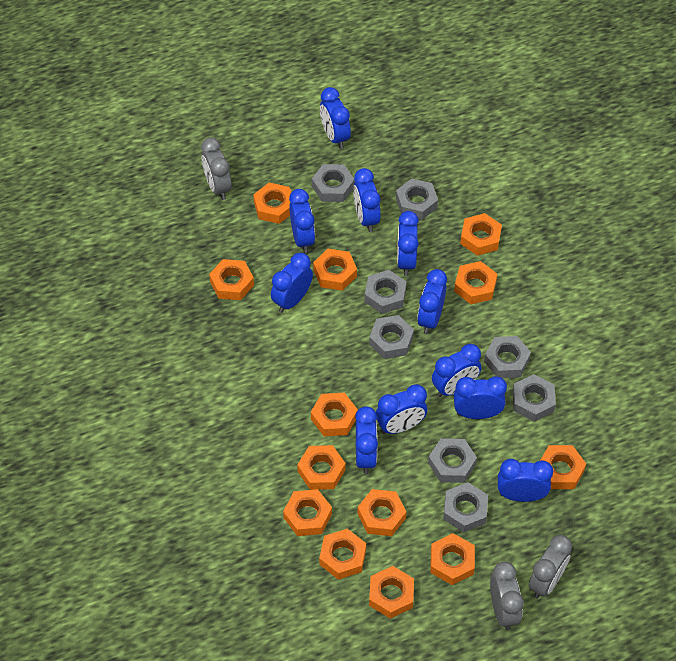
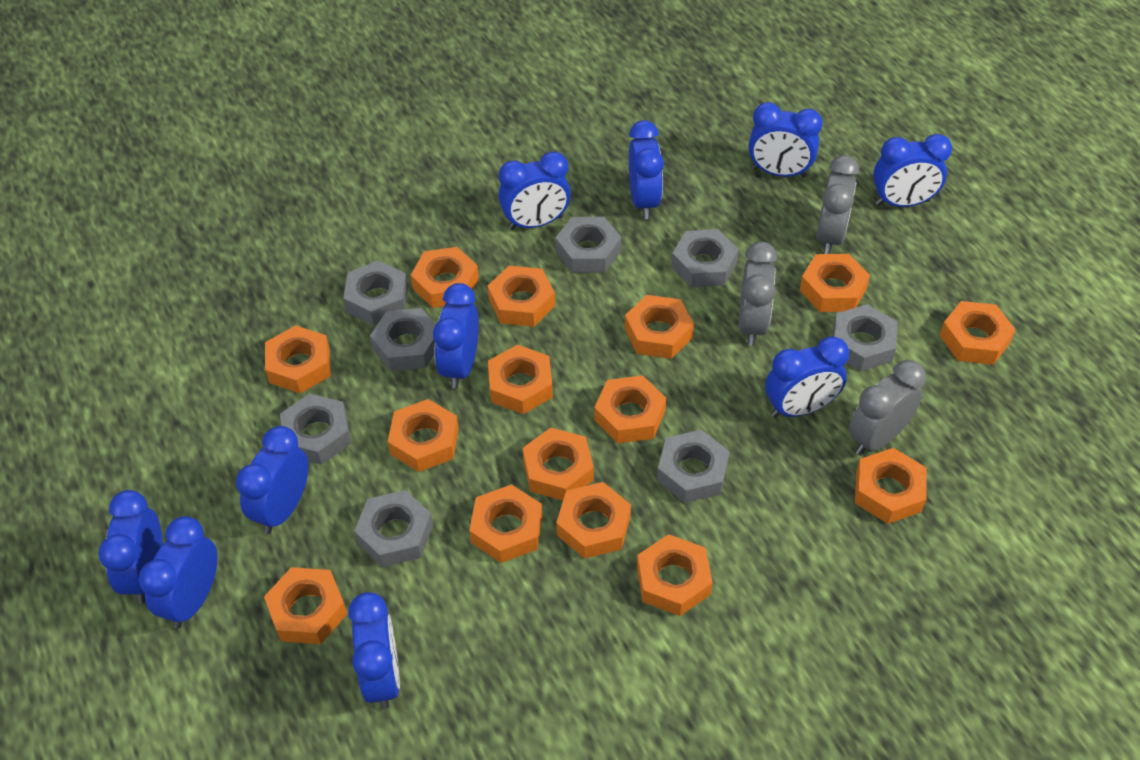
blue clock: [271,253,313,313] [289,189,315,253] [320,87,351,149] [353,168,381,232] [355,406,378,474] [376,384,428,434] [397,211,419,276] [417,269,447,334] [432,344,481,397] [454,376,507,419] [498,459,553,502] = 11 -> [98,490,163,604] [139,516,218,629] [236,426,309,534] [348,592,400,709] [433,283,479,389] [499,151,571,230] [629,120,664,219] [749,102,823,178] [765,336,849,418] [873,134,952,207] = 10
orange nut: [209,259,254,300] [253,182,291,224] [283,489,332,536] [297,445,346,490] [311,393,358,436] [313,249,357,291] [319,528,366,580] [357,489,406,536] [369,566,414,619] [431,533,475,585] [454,261,497,304] [460,213,502,256] [540,445,586,489] = 13 -> [264,567,347,644] [265,325,331,393] [388,399,459,472] [411,247,479,308] [469,484,542,563] [488,266,555,327] [488,344,553,414] [522,428,594,501] [556,482,631,559] [594,375,666,444] [625,295,694,359] [637,534,713,616] [800,254,870,312] [855,448,927,524] [939,301,1016,365] = 15

